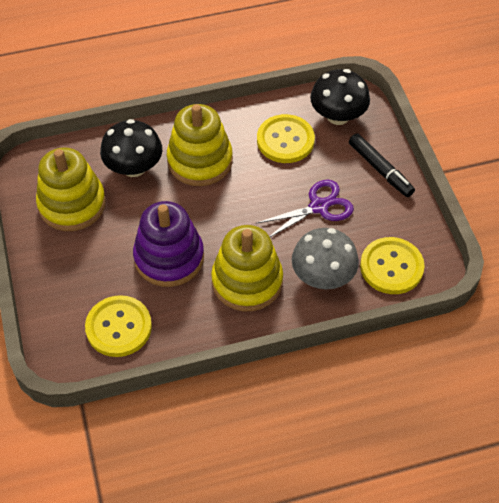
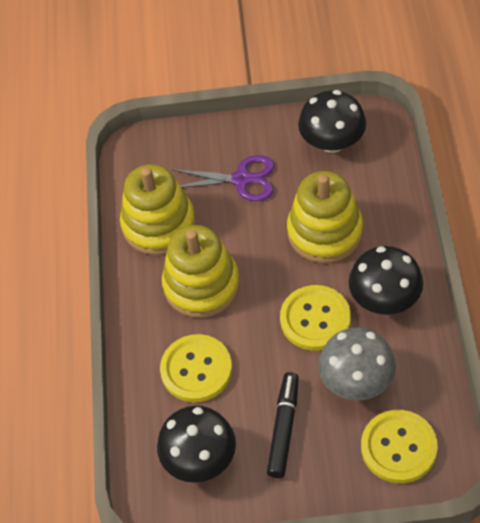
black mushroom: [100,119,162,177] [310,69,370,125] = 2 -> [157,406,236,483] [298,90,366,153] [349,246,423,315] = 3
purple stacking toy: [133,201,204,287] = 1 -> none = 0

